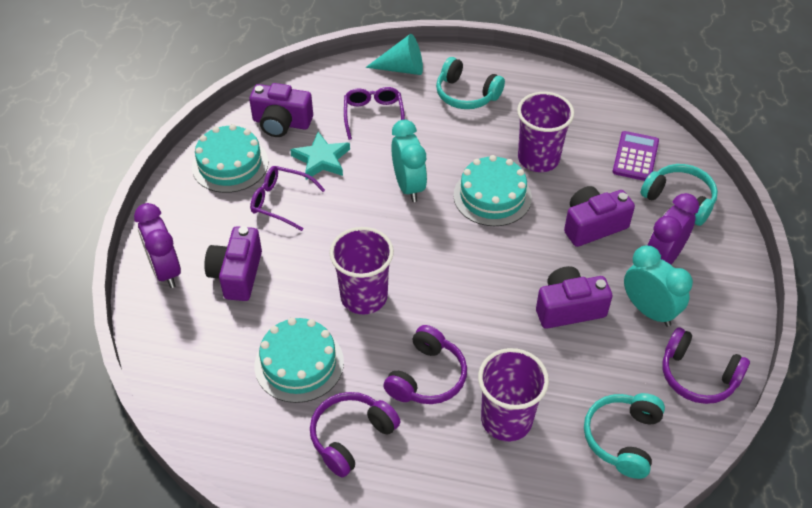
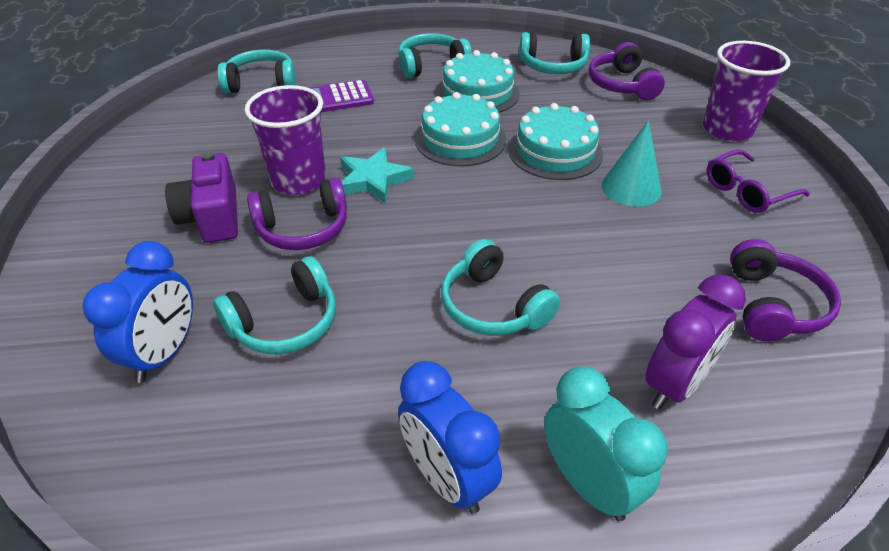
blue clock: none = 0 -> [83,241,193,383] [398,361,502,514] = 2
purple camera: [204,226,262,301] [249,83,313,137] [536,266,612,329] [564,186,635,247] = 4 -> [165,151,238,243] = 1
purple clock: [134,203,181,288] [647,193,699,265] = 2 -> [645,274,746,410] = 1
purple cup: [330,227,394,315] [478,348,549,441] [517,92,574,172] = 3 -> [245,85,326,195] [703,41,790,141] = 2
purple glasses: [250,166,325,231] [344,87,405,140] = 2 -> [707,149,810,213] = 1
turquoise clock: [391,120,427,202] [624,246,693,327] = 2 -> [544,366,668,521] = 1
turquoise headphones: [436,57,505,109] [584,393,665,479] [641,164,718,226] = 3 -> [213,256,336,354] [217,49,296,94] [398,33,472,78] [441,239,560,336] [519,32,590,74] = 5

